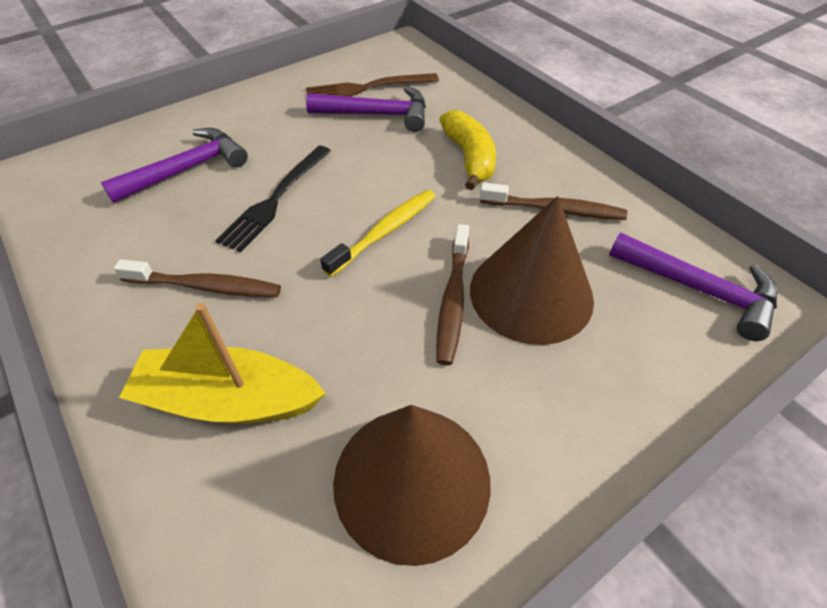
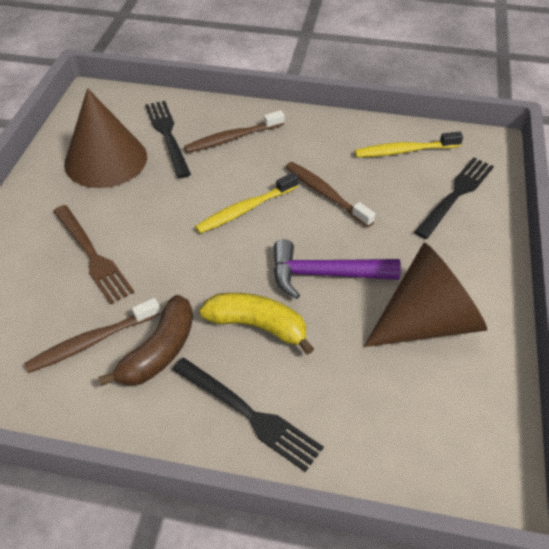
black fork: [215,146,331,252] = 1 -> [145,101,191,178] [172,358,324,472] [414,158,494,239] = 3
brown banana: none = 0 -> [98,295,193,386] = 1
purple hammer: [101,128,248,203] [306,86,426,132] [609,233,777,341] = 3 -> [274,239,401,299] = 1
yellow boat: [119,303,326,424] = 1 -> none = 0
yellow toothbrush: [320,190,436,277] = 1 -> [195,173,298,234] [355,132,463,157] = 2

